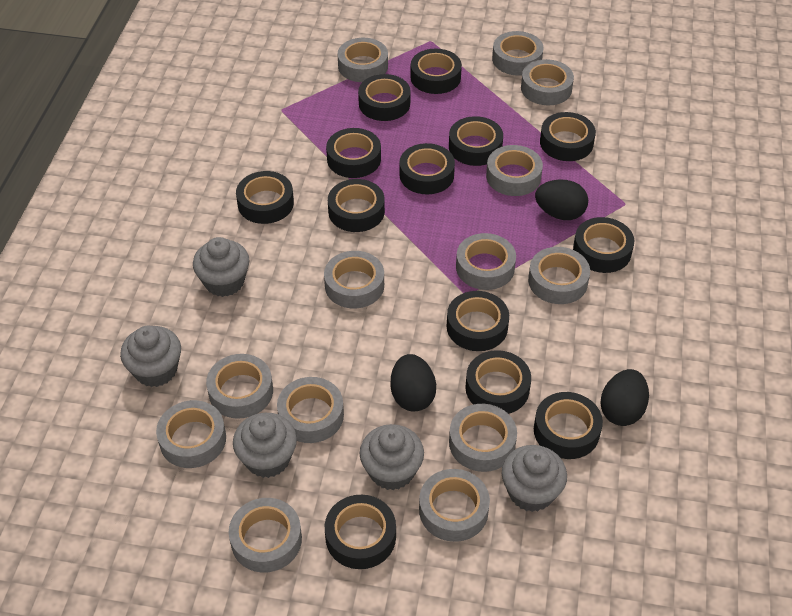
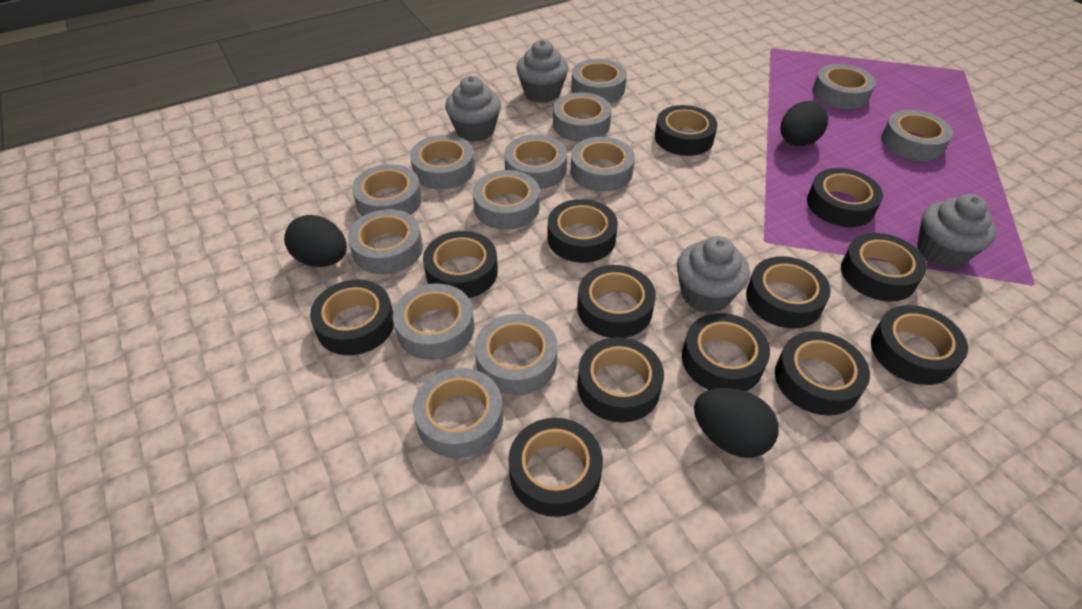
grey cupcake: [120,326,181,387] [193,237,250,297] [233,413,297,478] [359,424,424,490] [502,445,567,512] = 5 -> [445,76,501,142] [516,40,568,103] [677,236,750,313] [917,194,996,268] = 4

